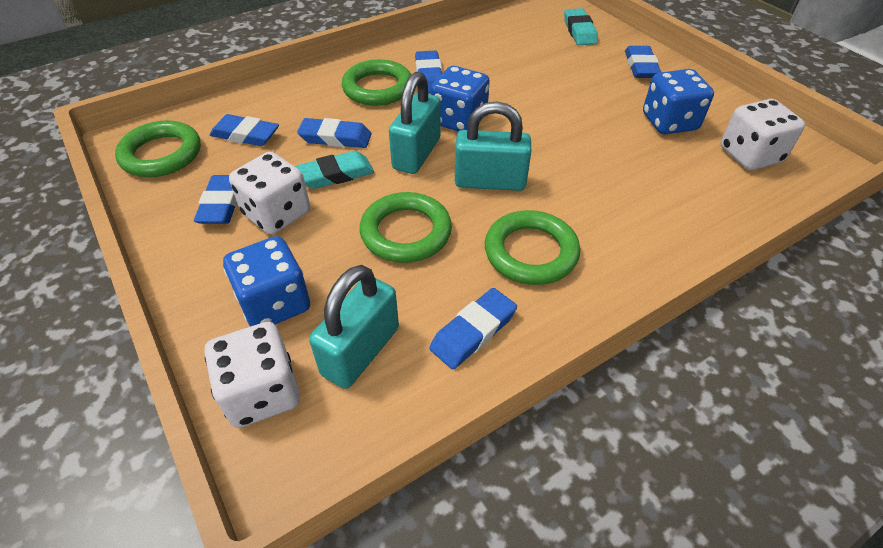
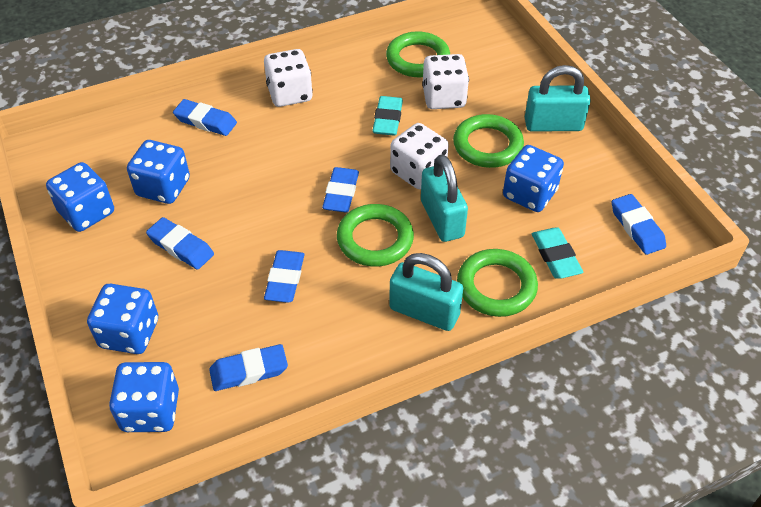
blue dice: [223,236,310,326] [431,66,490,132] [643,69,714,135] = 3 -> [46,162,114,232] [87,284,158,354] [109,362,179,432] [127,140,190,204] [503,145,564,212] = 5

